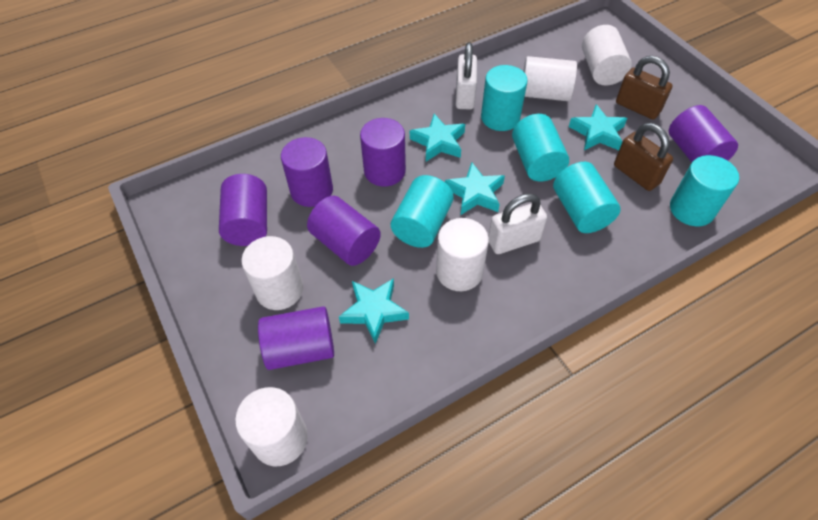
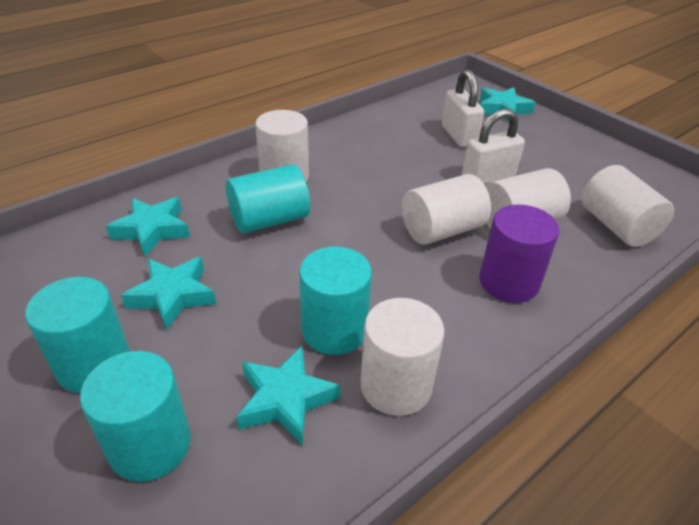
brown padlock: [614,123,673,191] [616,56,673,119] = 2 -> none = 0
purple cylinder: [219,174,267,246] [258,306,334,370] [281,137,333,207] [307,196,381,266] [360,118,406,187] [669,105,738,162] = 6 -> [479,205,559,303] = 1
turquoise cylinder: [391,175,454,248] [481,65,528,131] [512,114,569,181] [553,162,621,233] [670,155,739,226] = 5 -> [25,277,130,393] [80,351,191,482] [226,164,310,234] [299,247,372,355] = 4

